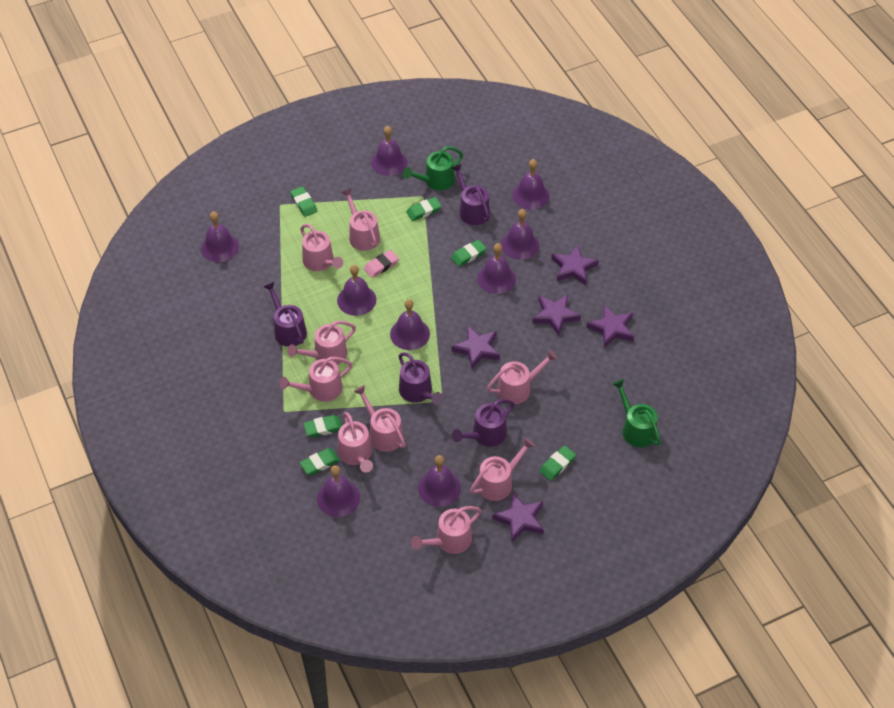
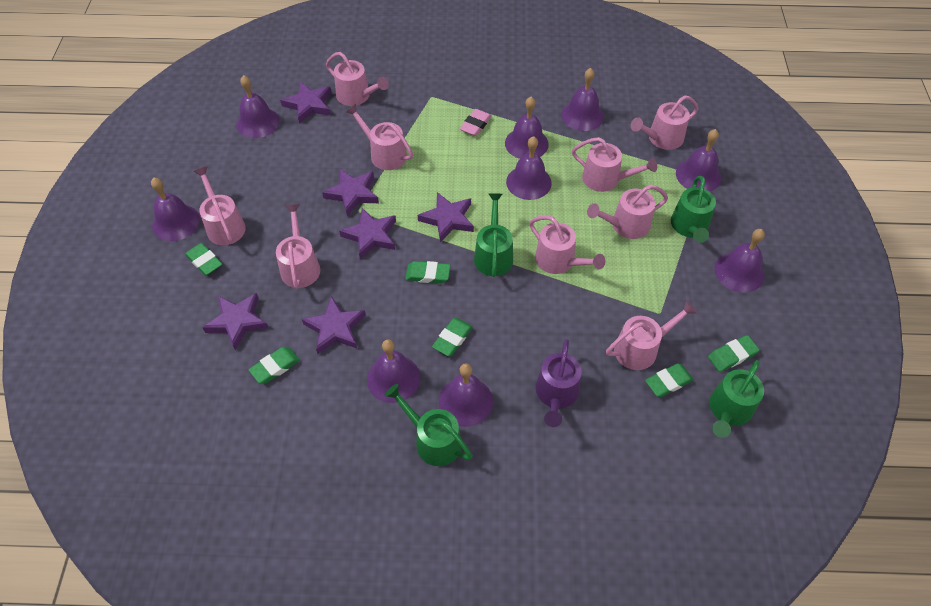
green watering can: [403,146,463,190] [612,379,661,448] = 2 -> [385,384,473,466] [474,193,513,277] [671,176,716,243] [709,360,764,438] = 4
purple star: [452,326,500,369] [492,492,544,542] [532,294,581,336] [551,245,599,285] [586,305,634,348] = 5 -> [202,293,268,350] [280,81,331,124] [302,296,366,354] [322,169,379,216] [339,208,396,259] [418,192,474,242] = 6
purple watering can: [263,282,307,347] [399,352,443,405] [452,164,490,225] [452,399,514,447] = 4 -> [536,339,582,427] = 1

